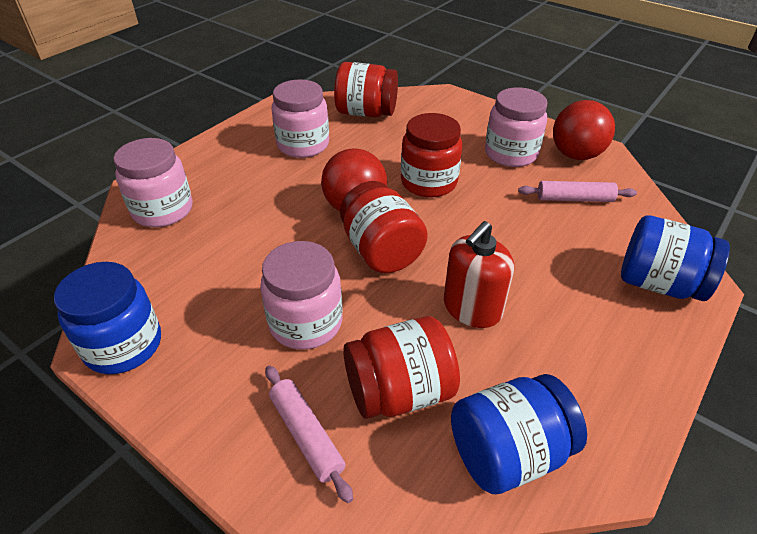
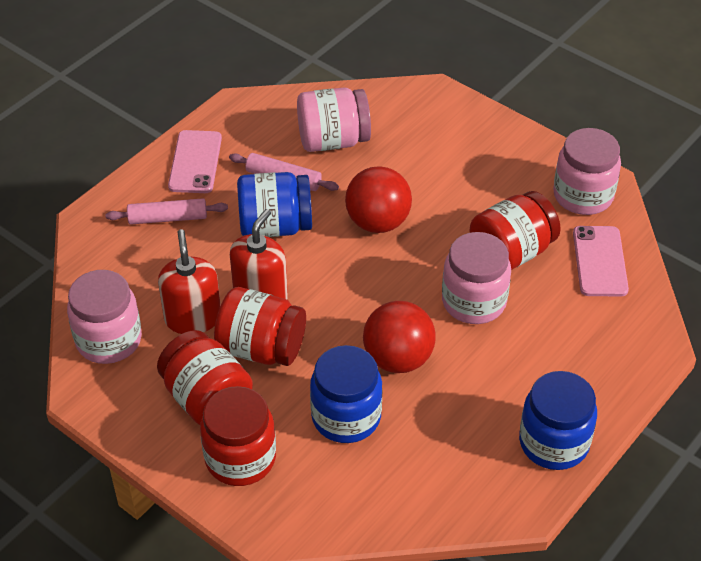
pink phone: none = 0 -> [168,130,222,193] [573,226,629,297] = 2
red soap dispenser: [444,221,514,328] = 1 -> [158,229,221,334] [230,209,288,300] = 2

